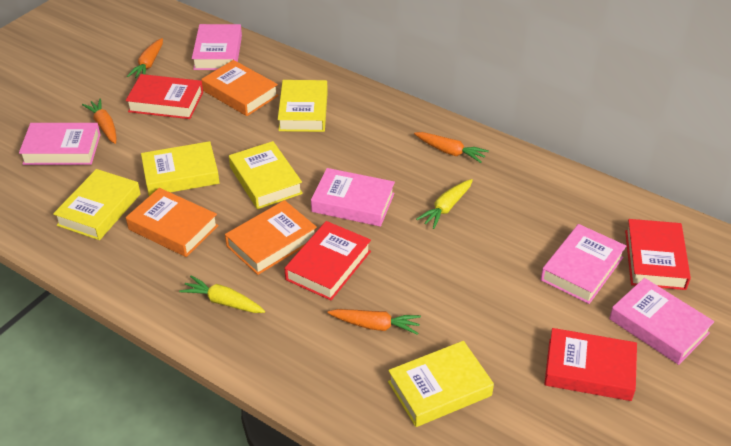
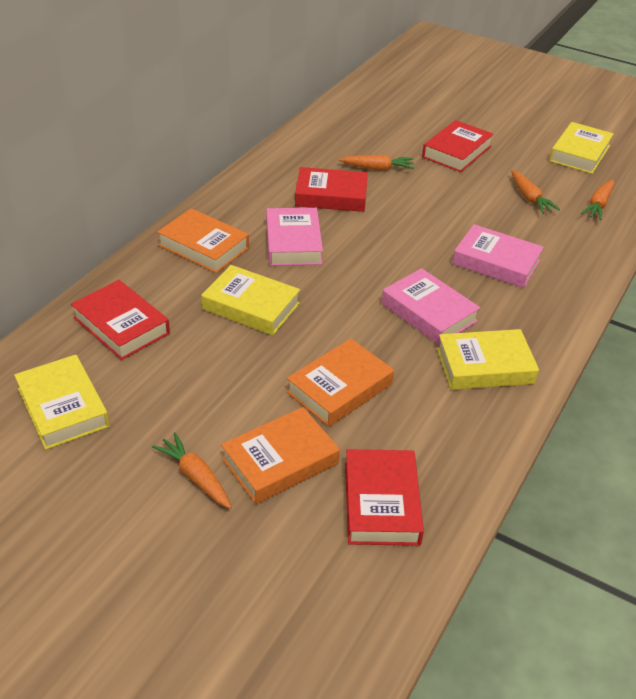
pink book: [19,123,101,165] [192,24,242,70] [311,168,395,227] [541,224,626,304] [609,278,714,365] = 5 -> [266,208,323,266] [382,268,481,345] [452,224,544,288] = 3
yellow book: [53,169,141,240] [141,141,220,196] [229,141,303,209] [278,80,328,132] [388,341,494,427] = 5 -> [14,355,110,450] [201,265,300,335] [437,329,539,390] [549,122,614,174] = 4
yellow carrot: [179,276,265,313] [416,179,473,229] = 2 -> none = 0

